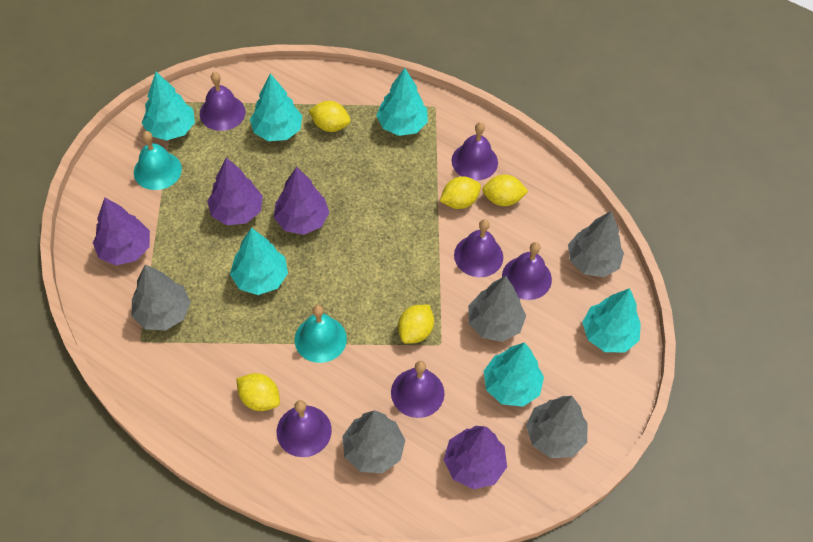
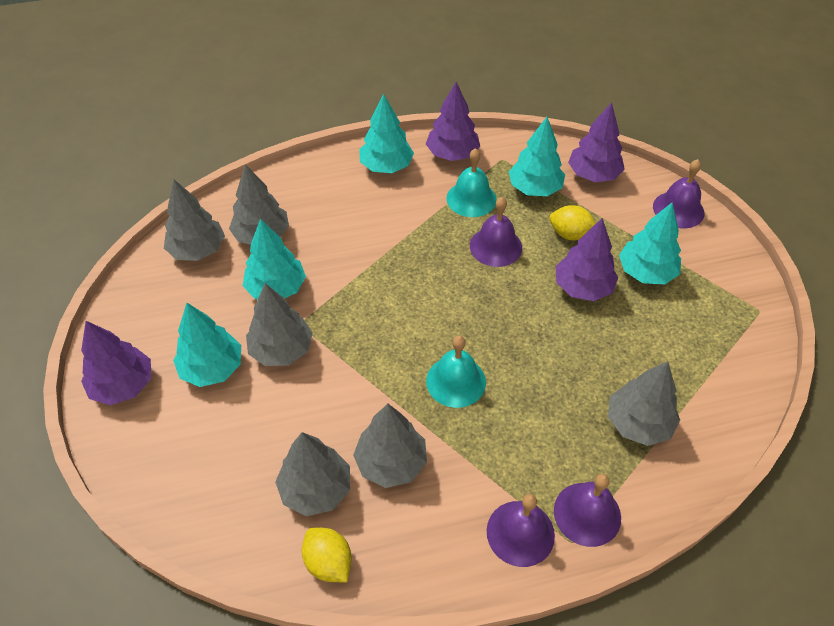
grey tree: [132,264,191,331] [342,410,405,473] [468,276,526,342] [526,396,587,458] [568,211,624,277] = 5 -> [164,180,225,261] [229,164,289,245] [246,283,313,366] [275,432,350,516] [353,404,427,488] [608,361,680,446] = 6
purple bell: [199,72,246,131] [277,400,332,457] [391,361,444,418] [452,122,498,181] [454,219,503,277] [502,242,552,300] = 6 -> [470,197,522,267] [487,494,555,567] [554,474,621,547] [653,159,704,228] = 4
turquoise tree: [142,72,195,141] [230,228,288,295] [250,73,302,141] [376,68,428,136] [484,342,544,407] [582,288,641,352] = 6 -> [173,303,241,387] [243,219,306,299] [359,94,414,173] [509,117,565,196] [619,202,681,284] = 5
yellow lemon: [236,373,280,411] [309,101,351,132] [398,305,434,344] [440,176,481,209] [482,174,528,206] = 5 -> [302,527,352,582] [549,205,596,241] = 2

